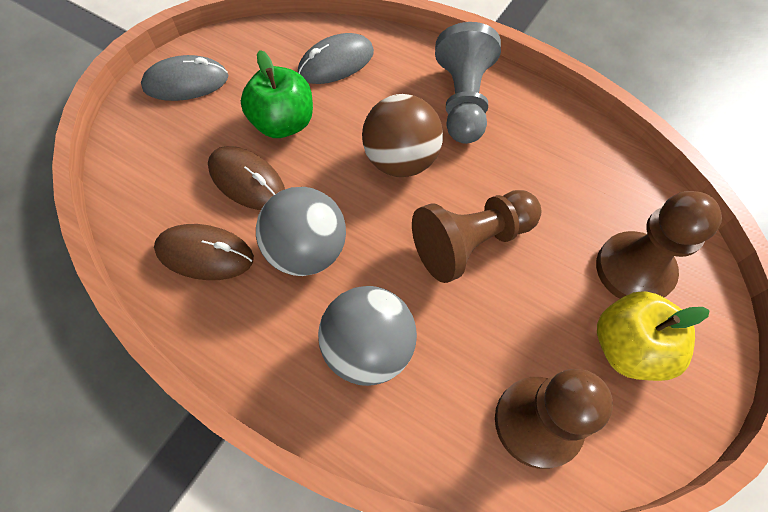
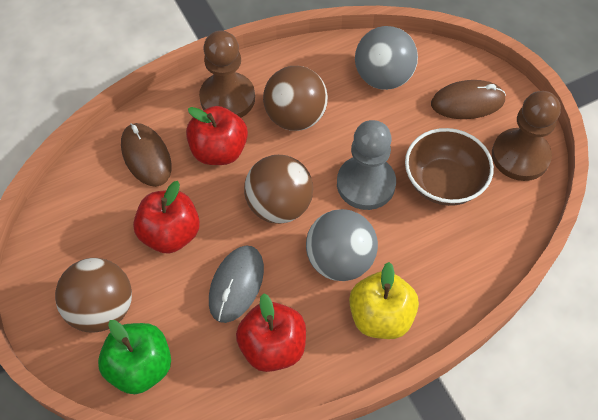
brown ball: [362,94,443,177] = 1 -> [55,258,132,333] [244,155,313,224] [263,66,328,131] = 3
brown bowl: none = 0 -> [405,128,494,206] = 1
brown pawn: [412,190,541,283] [495,369,613,469] [596,191,722,299] = 3 -> [199,30,255,118] [492,91,561,181] = 2
grey mouse: [141,55,228,101] [298,33,374,84] = 2 -> [209,246,264,323] = 1
red apple: none = 0 -> [133,181,200,254] [186,106,248,165] [236,293,306,372] = 3

